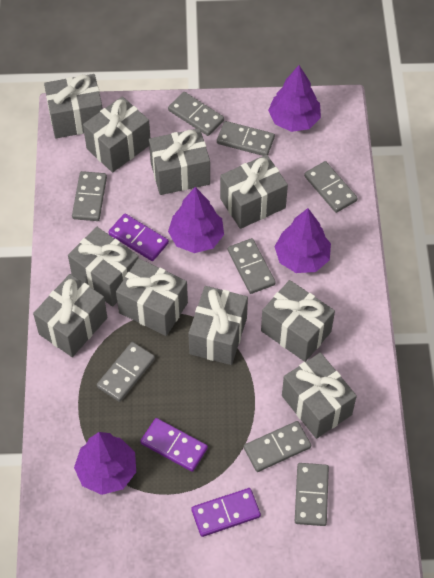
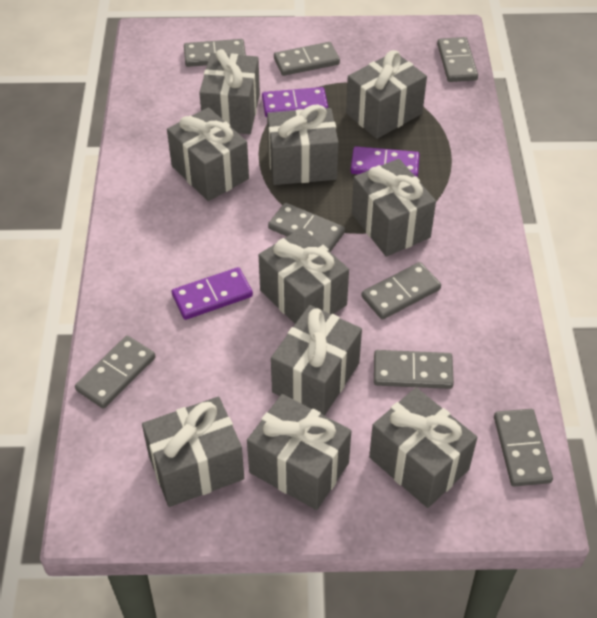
purple tree: [74,432,136,495] [168,187,224,253] [268,65,321,132] [274,208,331,273] = 4 -> none = 0

